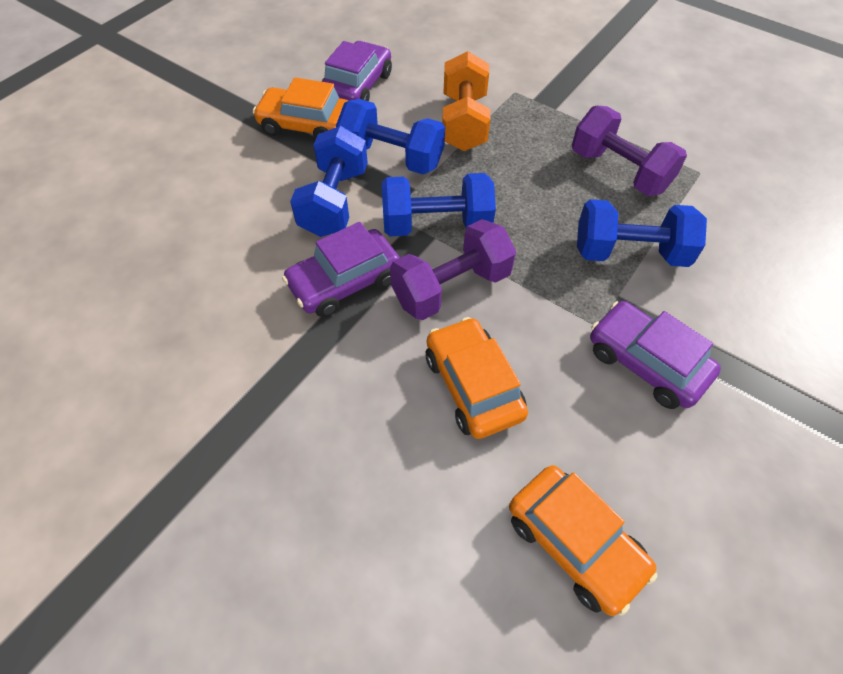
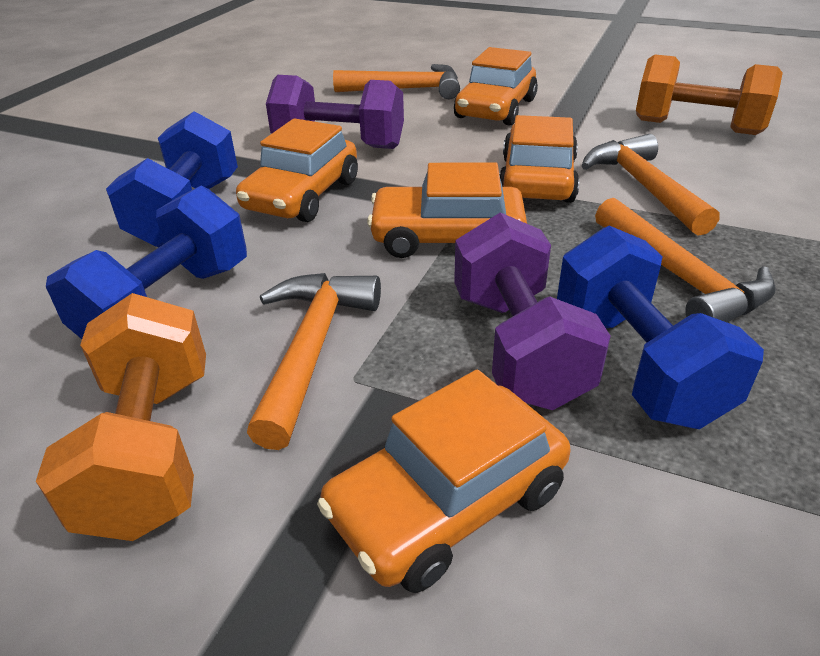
blue dumbbell: [290,126,368,237] [336,99,445,174] [382,173,496,236] [577,199,707,267] = 4 -> [46,186,247,339] [106,111,238,247] [557,226,764,429] = 3
orange car: [253,77,348,140] [426,317,528,439] [509,465,657,616] = 3 -> [236,118,358,222] [317,369,571,593] [367,162,527,258] [454,47,538,126] [499,115,579,203] = 5
orange dumbbell: [442,51,490,151] = 1 -> [36,293,206,541] [636,54,783,135] = 2
orange hammer: none = 0 -> [247,273,381,450] [333,64,460,99] [582,134,719,236] [595,198,776,322] = 4
purple car: [282,222,400,317] [322,41,392,101] [590,301,721,409] = 3 -> none = 0

